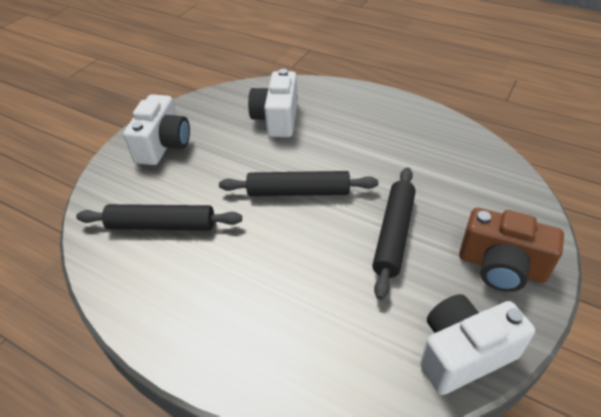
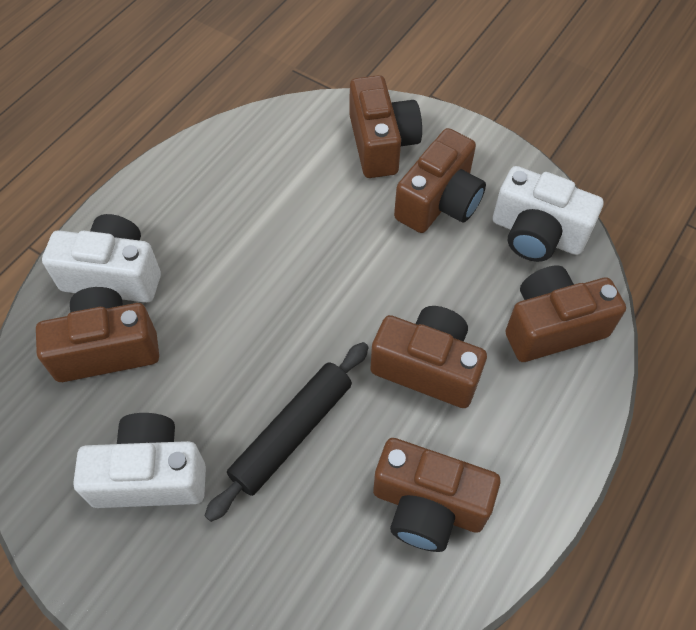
black rolling pin: [76,204,242,231] [219,171,378,196] [372,167,416,300] = 3 -> [205,342,369,522] = 1
brown camera: [459,208,564,292] = 1 -> [36,287,159,382] [350,75,422,178] [370,306,487,408] [373,438,500,552] [394,128,486,233] [505,265,626,362] = 6

